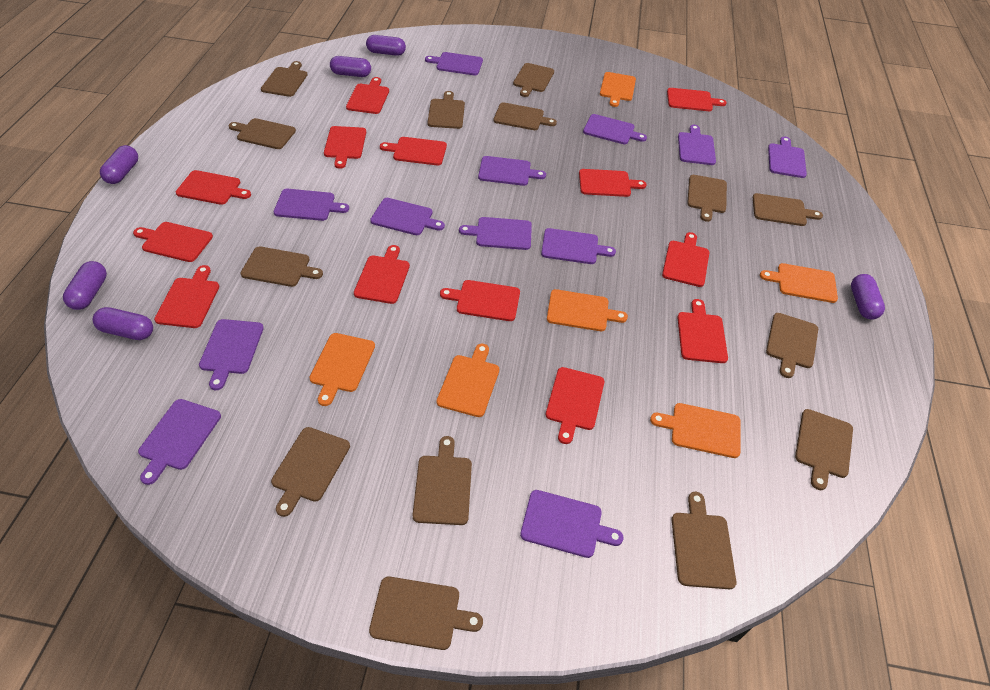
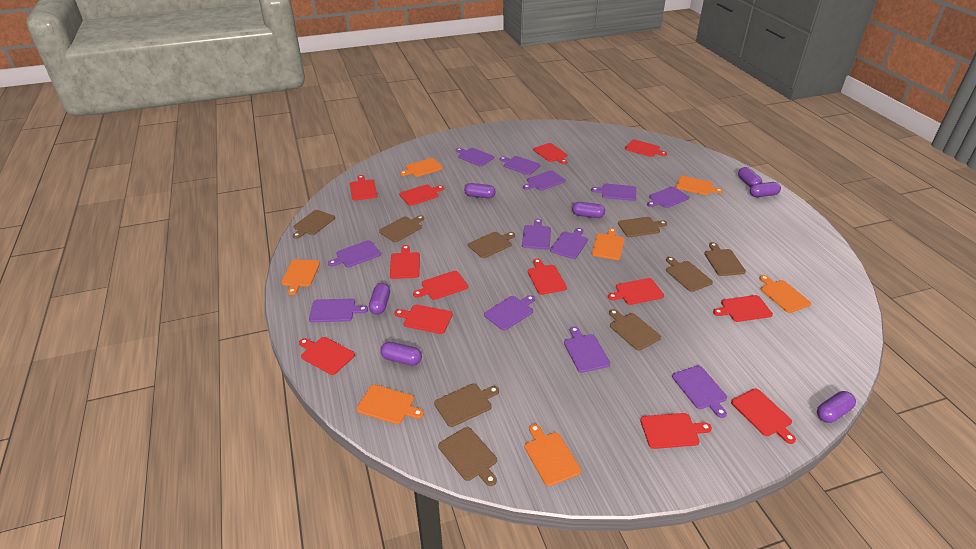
brown cutting board: [229,118,296,149] [241,246,323,287] [261,61,308,97] [271,427,350,517] [369,576,483,650] [413,436,472,525] [427,91,465,129] [494,102,557,130] [513,63,554,97] [672,492,736,589] [687,175,727,222] [752,193,823,226] [766,313,818,378] [795,409,853,490] = 14 -> [293,210,335,239] [379,215,424,242] [434,384,499,427] [438,427,497,486] [468,232,515,258] [609,309,661,351] [618,217,667,237] [666,257,713,292] [704,242,746,276] = 9
orange cutting board: [309,333,375,406] [437,344,500,417] [547,289,628,331] [600,72,636,107] [650,403,741,458] [760,263,838,303] = 6 -> [281,259,320,295] [356,385,424,424] [400,158,443,177] [524,424,581,486] [592,228,624,260] [676,176,723,195] [759,275,811,313] = 7
purple capsule: [63,261,107,310] [92,307,153,340] [100,145,138,184] [330,56,371,77] [366,35,406,56] [851,274,885,320] = 6 -> [369,283,390,315] [380,342,422,366] [464,183,496,198] [572,202,605,218] [738,167,762,188] [750,182,781,197] [817,391,856,423] = 7

